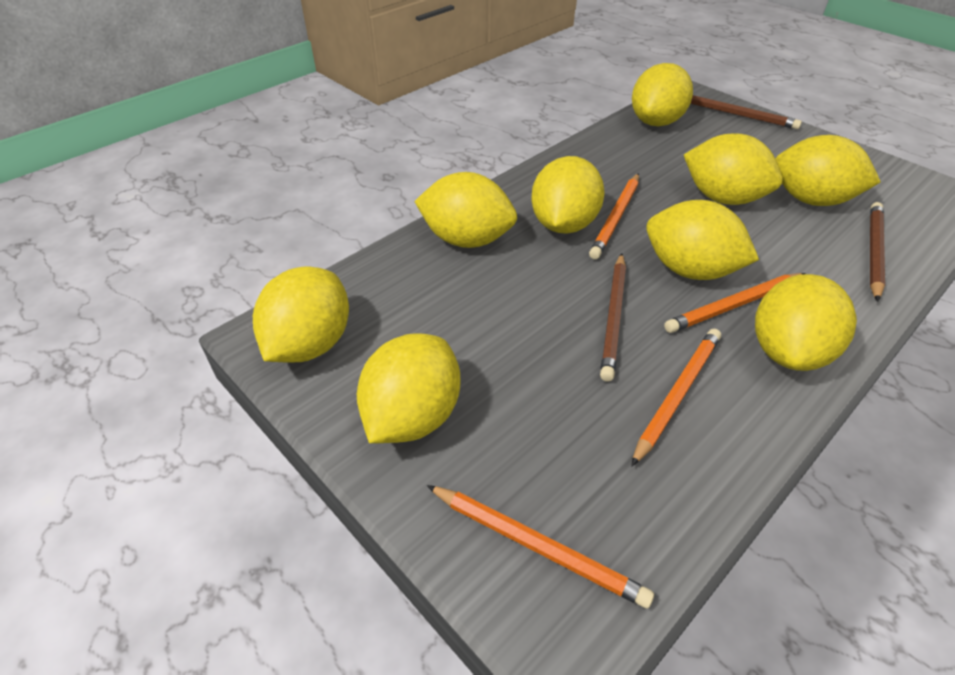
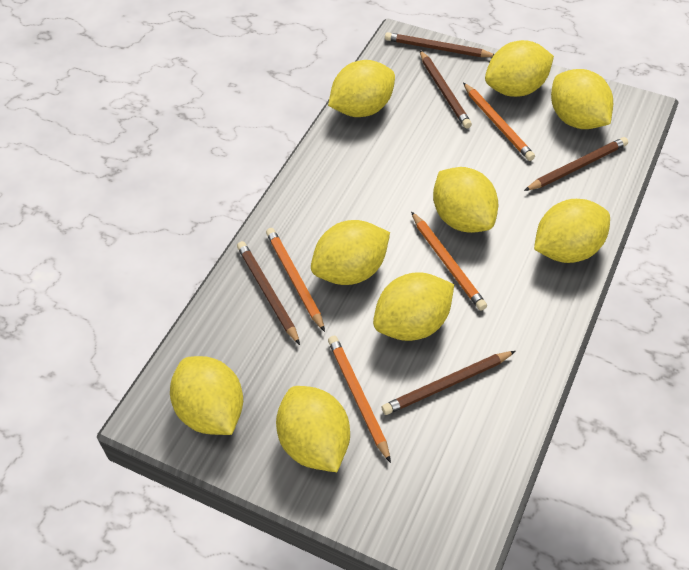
brown pencil: [600,253,626,382] [691,95,802,129] [870,202,885,302] = 3 -> [237,241,300,345] [382,351,515,415] [385,32,494,57] [420,50,472,128] [524,137,628,191] = 5

